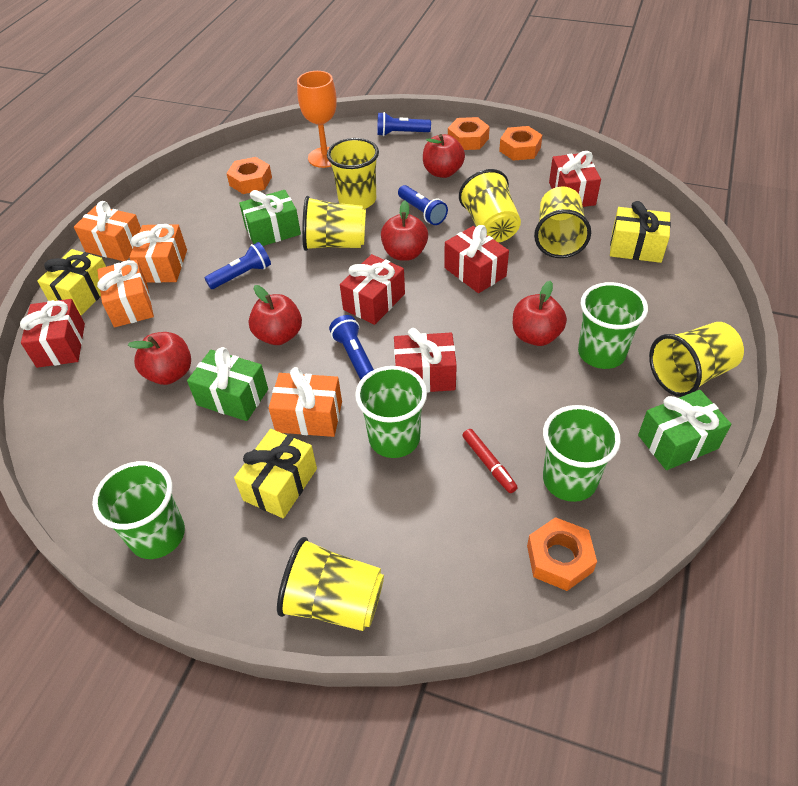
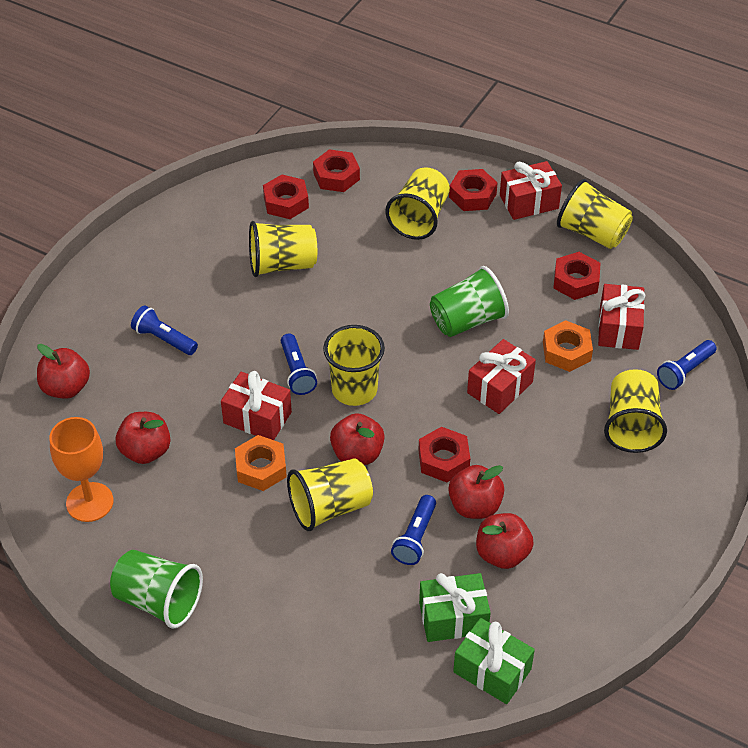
green cup: [92,461,185,559] [355,366,427,458] [543,405,621,502] [578,282,648,369] = 4 -> [110,550,203,629] [430,266,509,337] = 2
green gift: [187,347,268,421] [239,190,301,246] [638,390,731,470] = 3 -> [419,573,491,642] [453,618,535,704] = 2
orange gift: [74,201,141,261] [97,259,154,327] [129,224,187,283] [269,367,342,437] = 4 -> none = 0
orange nut: [226,157,272,194] [448,117,490,150] [499,126,542,161] [527,517,597,591] = 4 -> [235,435,287,491] [543,320,593,372] = 2
red gift: [20,299,85,368] [340,254,405,325] [394,328,457,393] [444,225,509,293] [549,151,601,207] = 5 -> [221,371,292,440] [467,339,536,414] [500,161,562,220] [598,284,645,350] = 4
red marker: [462,429,518,493] = 1 -> none = 0
red nut: none = 0 -> [263,175,309,219] [313,149,360,192] [418,427,470,482] [449,169,498,211] [553,252,601,300] = 5
yellow gift: [37,249,106,315] [234,429,317,518] [610,201,671,263] = 3 -> none = 0

